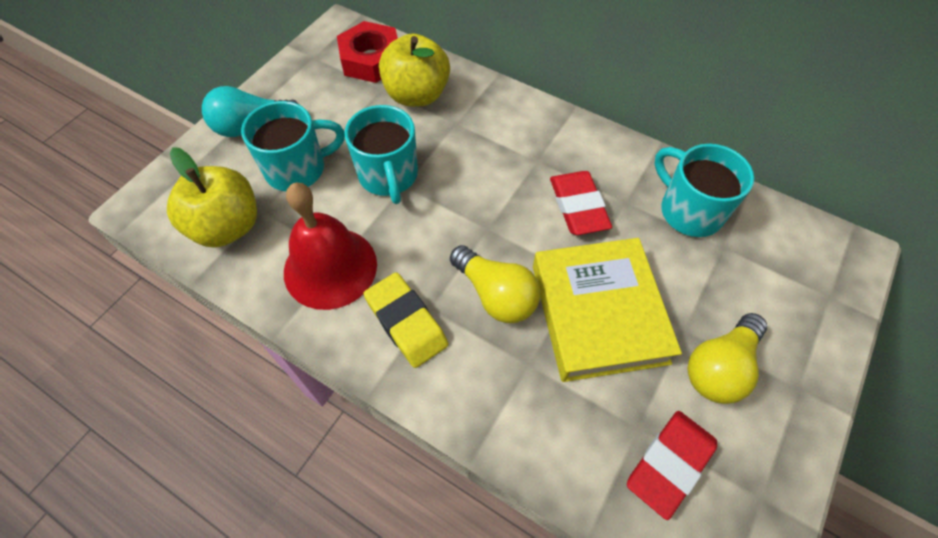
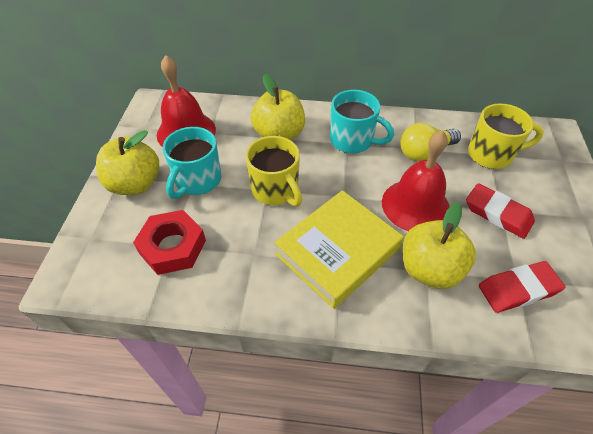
red bell: [284,182,377,310] = 1 -> [157,55,216,147] [382,130,450,231] = 2
turquoise light bulb: [202,86,298,137] = 1 -> none = 0
turquoise mug: [241,101,345,191] [345,105,418,204] [655,144,754,237] = 3 -> [163,127,221,199] [330,90,394,154] = 2
yellow apple: [167,147,257,248] [379,33,450,106] = 2 -> [96,130,159,195] [251,74,305,140] [403,202,476,289] = 3
yellow eraser: [363,272,448,368] = 1 -> none = 0
yellow light bulb: [450,245,540,323] [687,313,767,404] = 2 -> [400,123,461,161] = 1
yellow mug: none = 0 -> [245,136,302,206] [468,103,544,169] = 2

